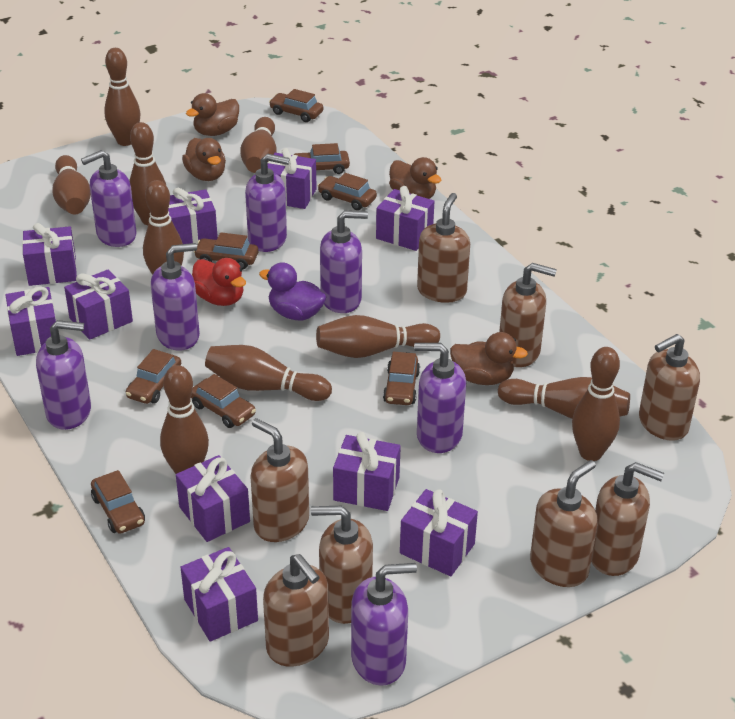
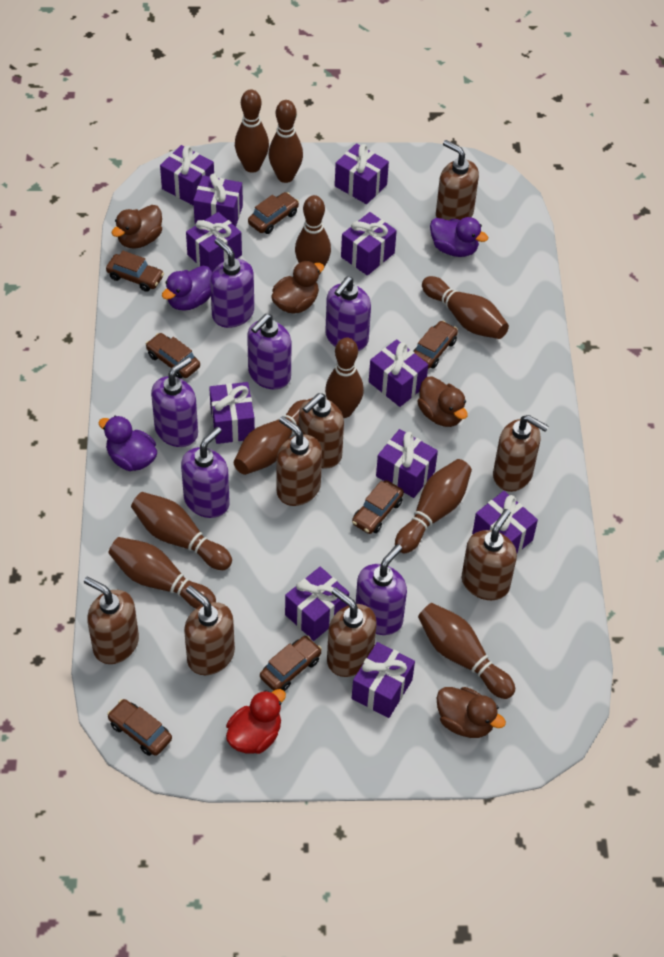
brown car: [91,470,145,534] [126,349,181,404] [191,374,256,428] [194,232,258,269] [269,89,323,122] [294,143,350,174] [317,173,377,210] [383,352,420,405] = 8 -> [106,251,164,292] [107,699,172,756] [146,333,200,379] [248,192,299,234] [260,636,322,691] [352,480,404,534] [413,321,458,369] = 7
purple duck: [259,262,326,321] = 1 -> [98,416,157,471] [162,266,212,311] [430,217,488,257] = 3
purple gift: [6,287,56,356] [22,223,77,286] [64,270,133,340] [168,188,218,245] [176,455,250,542] [180,547,258,642] [268,148,317,209] [333,432,401,511] [376,186,434,251] [400,489,478,576] = 10 -> [160,145,214,206] [186,212,242,272] [193,173,243,227] [209,382,255,444] [285,567,349,641] [335,143,389,204] [341,212,397,276] [352,642,415,718] [369,339,428,407] [376,429,438,498] [472,491,538,553] = 11
purple soap dispenser: [36,320,91,430] [81,150,136,247] [151,243,200,350] [245,153,290,252] [320,211,368,313] [351,563,417,686] [414,343,466,453] = 7 -> [151,357,198,447] [181,427,230,518] [210,238,254,328] [247,314,292,389] [325,277,371,351] [356,544,407,635] = 6

